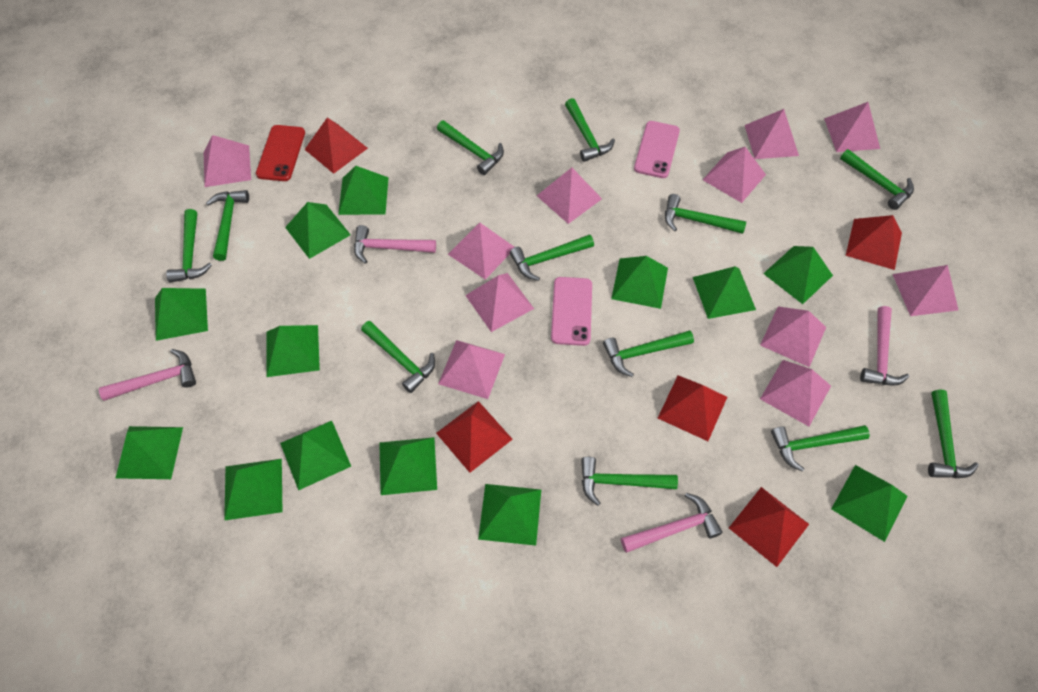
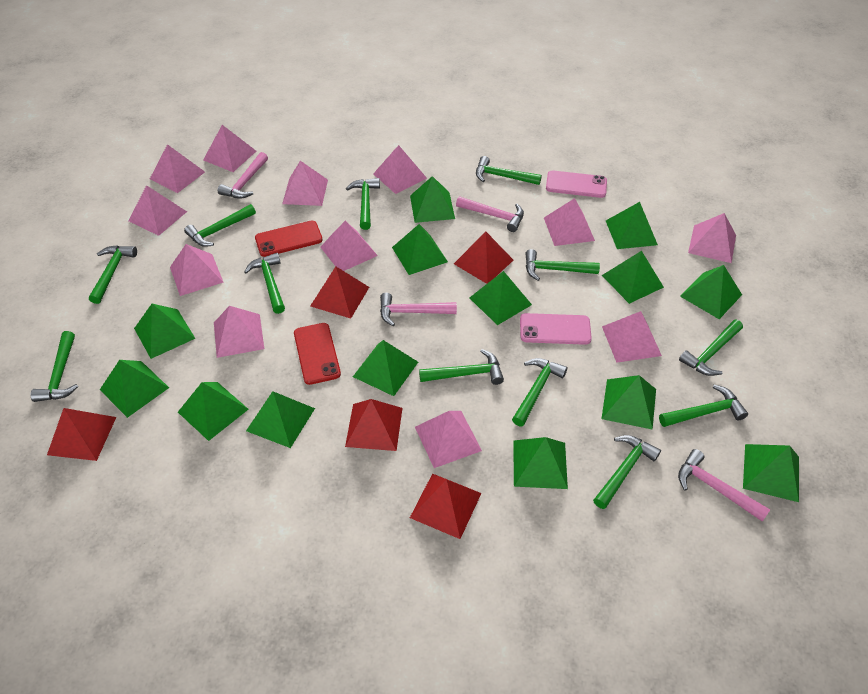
green pyramid: [116,426,183,479] [155,288,208,341] [224,459,282,521] [266,325,320,377] [280,421,351,490] [285,202,351,259] [338,166,389,215] [379,437,437,495] [478,484,541,546] [611,256,668,309] [693,266,756,319] [763,246,833,304] [831,465,908,542] = 13 -> [100,360,169,418] [134,304,195,359] [178,382,249,441] [246,392,315,448] [353,340,418,396] [392,224,448,275] [410,176,455,223] [469,271,532,325] [513,437,568,489] [602,251,664,304] [602,375,656,430] [606,202,658,249] [680,265,742,319] [743,444,799,502] = 14
pink pyramid: [204,135,251,187] [438,340,505,399] [448,223,514,279] [465,273,534,332] [537,167,602,224] [703,147,766,203] [745,109,799,159] [760,307,826,367] [760,360,831,426] [824,102,880,152] [893,265,958,316] = 11 -> [129,185,187,236] [150,144,205,193] [170,244,224,296] [203,125,256,172] [214,306,264,358] [282,161,328,206] [320,221,378,271] [373,145,427,194] [415,411,482,468] [544,198,595,246] [602,311,662,363] [688,213,736,263] = 12
red phone: [256,125,305,181] = 1 -> [255,221,323,257] [294,323,341,385] = 2

